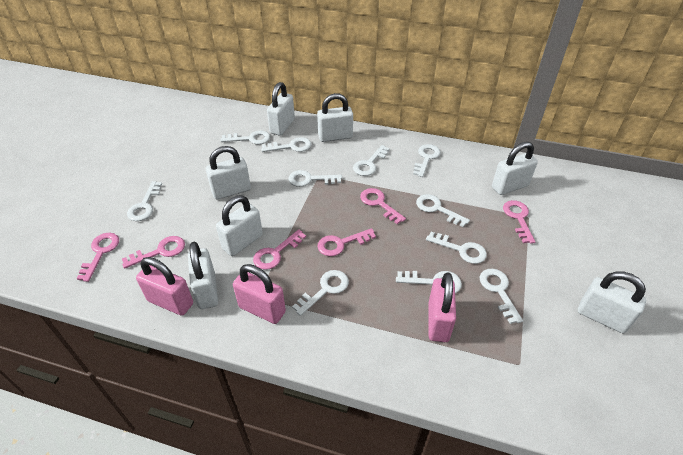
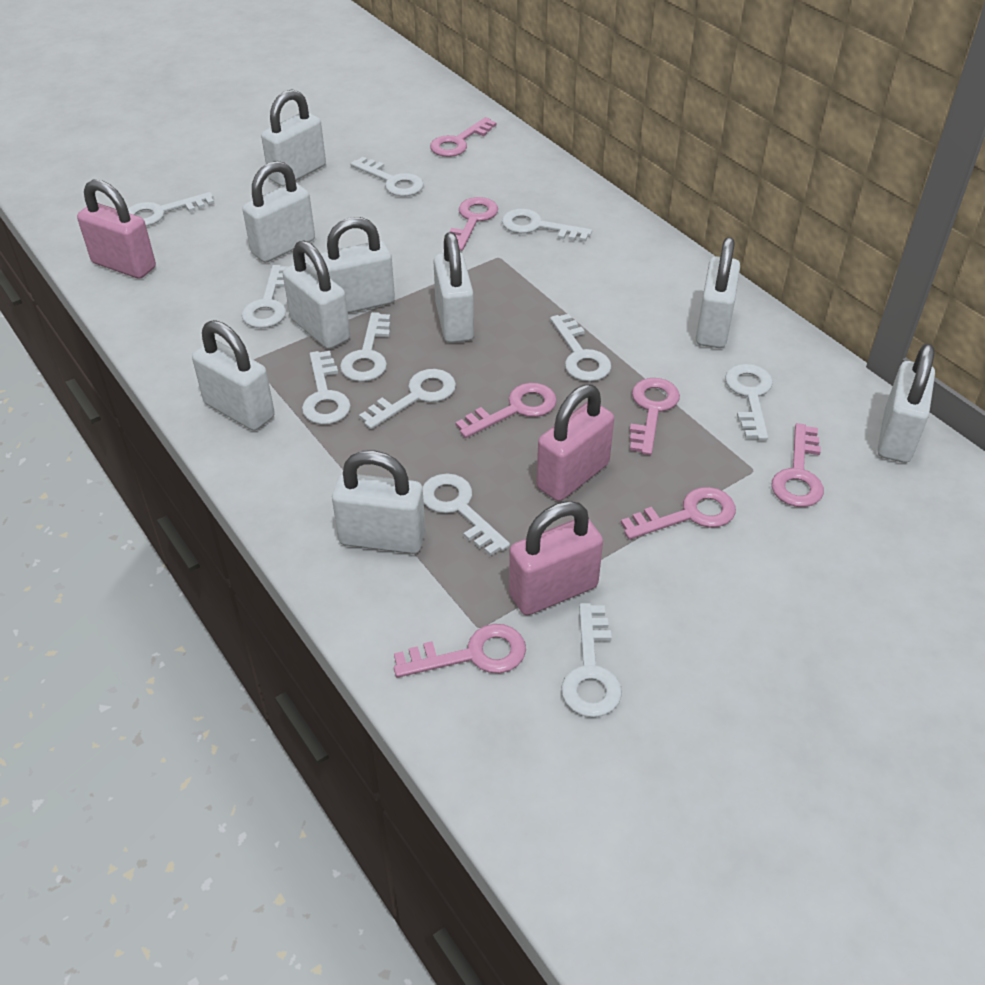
pink key: [76,233,119,282] [122,236,185,269] [253,229,306,270] [317,228,376,256] [360,188,406,224] [503,200,535,244] = 6 -> [394,624,526,678] [430,117,497,157] [449,197,498,251] [456,383,557,438] [621,487,736,540] [630,378,680,455] [771,423,824,507] = 7
white padlock: [188,242,218,309] [206,146,251,199] [216,195,263,256] [267,82,295,136] [317,93,353,142] [492,142,538,195] [578,271,646,334] = 7 -> [192,320,275,431] [242,161,315,263] [261,89,326,186] [283,240,350,349] [320,217,395,313] [332,450,426,554] [433,232,474,343] [696,237,740,348] [877,344,935,463] = 9

